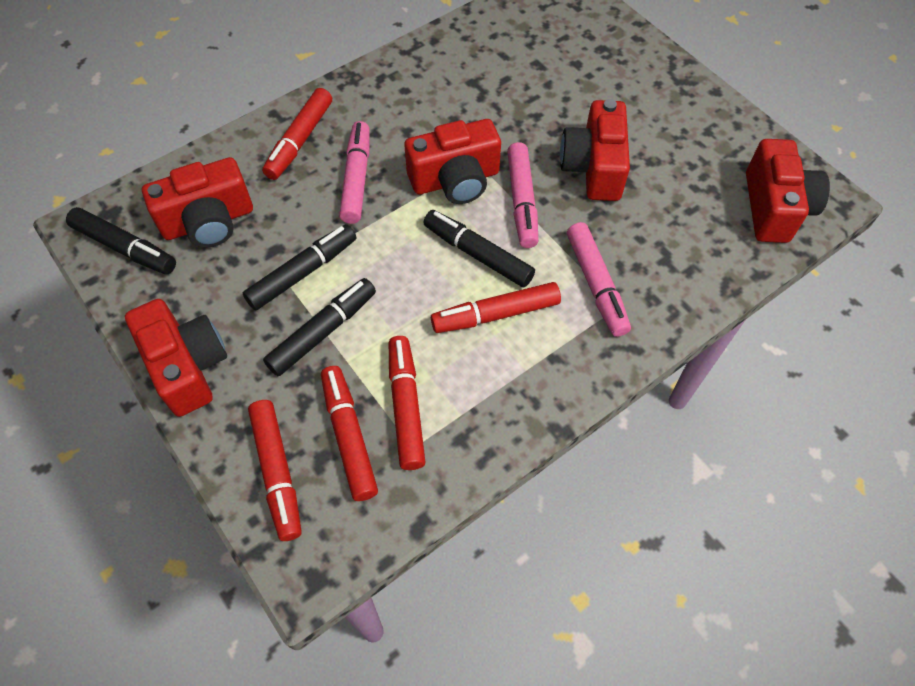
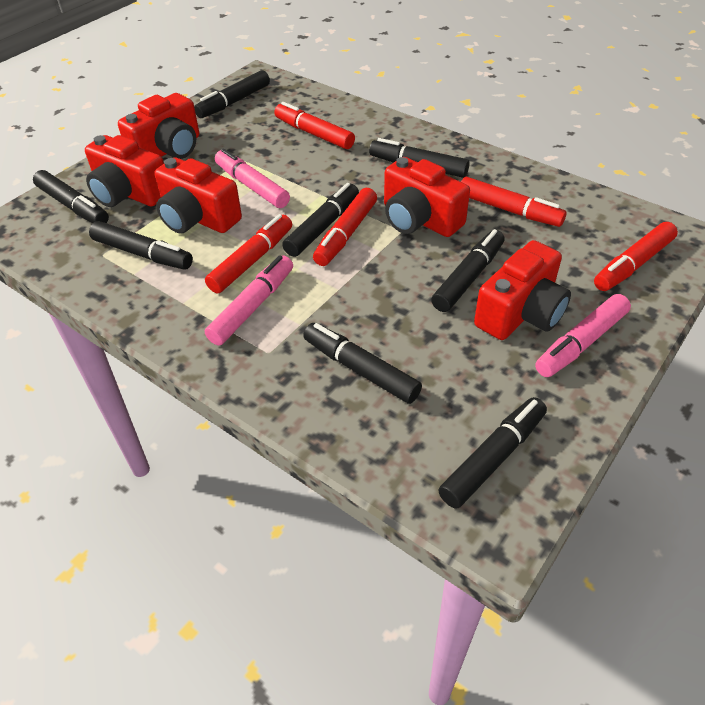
black marker: [66,207,176,274] [243,224,356,311] [263,278,376,376] [423,210,535,287] = 4 -> [33,170,109,223] [89,221,193,270] [194,70,270,118] [282,183,359,257] [303,323,422,404] [369,138,470,178] [431,229,505,312] [439,397,547,509] = 8

